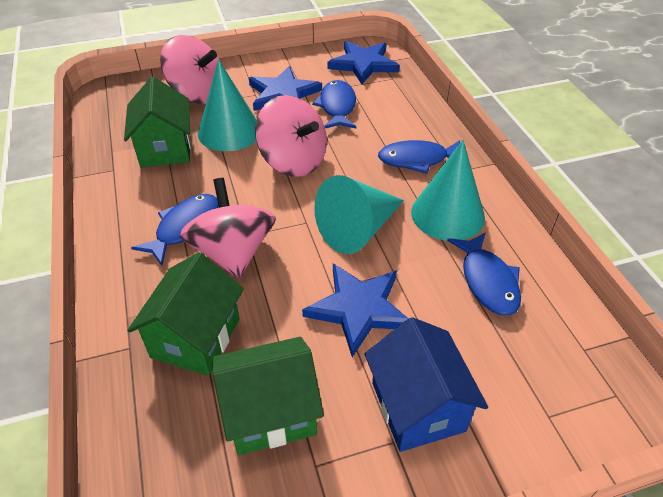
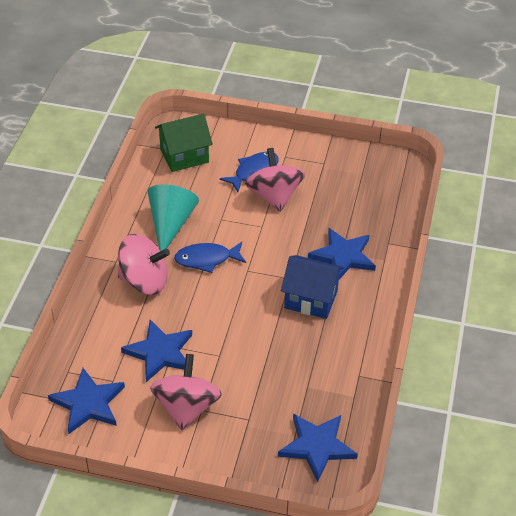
blue fish: [131,194,219,266] [312,80,356,128] [378,140,460,174] [447,232,521,315] = 4 -> [174,242,246,273] [220,152,279,192] = 2
blue star: [249,66,322,111] [302,264,408,357] [328,41,400,84] = 3 -> [48,368,125,434] [121,320,192,382] [278,414,358,482] [308,228,376,279] = 4
green house: [124,77,191,168] [127,252,244,376] [213,337,324,455] = 3 -> [155,114,213,172] = 1
turquoise cone: [198,59,257,151] [314,175,404,254] [411,140,485,241] = 3 -> [147,185,199,251] = 1

